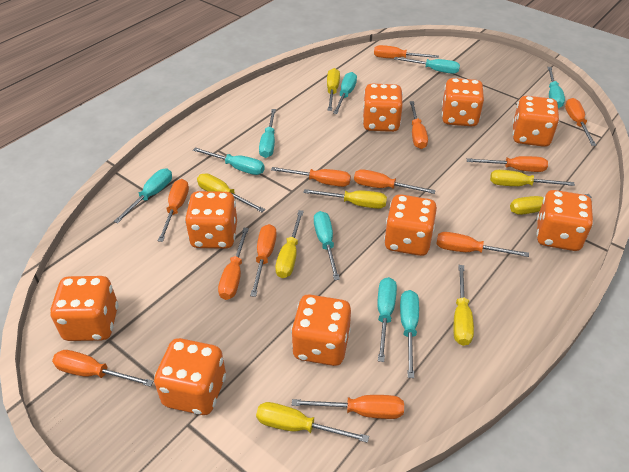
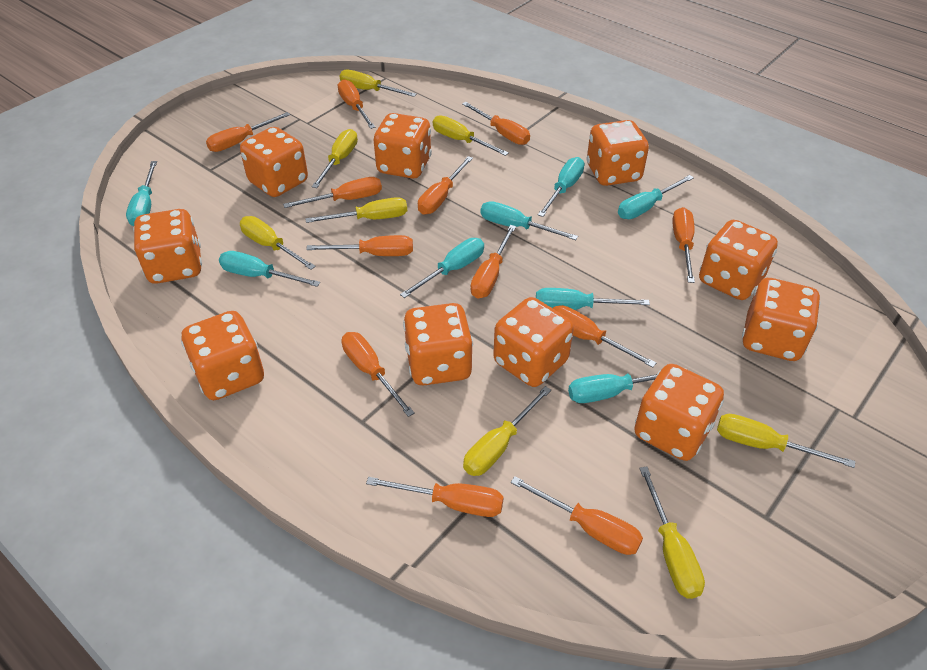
orange dice: [50,276,118,341] [154,338,226,415] [185,191,237,249] [291,295,351,366] [362,84,403,132] [384,194,437,256] [442,78,484,127] [512,96,560,147] [536,190,594,251] = 9 -> [133,209,202,284] [181,311,264,400] [240,127,308,197] [374,113,432,179] [403,303,473,385] [493,297,574,387] [587,120,649,186] [634,364,724,461] [699,220,778,300] [742,278,820,361] = 10
turquoise screwdriver: [114,169,172,223] [193,148,265,175] [259,109,276,158] [314,211,340,280] [333,72,357,114] [378,277,397,362] [394,57,460,74] [400,290,419,378] [548,67,565,108] = 9 -> [126,161,157,226] [219,251,320,287] [400,238,484,298] [480,201,578,240] [536,288,650,310] [538,157,585,217] [568,368,686,403] [618,175,694,219] = 8

